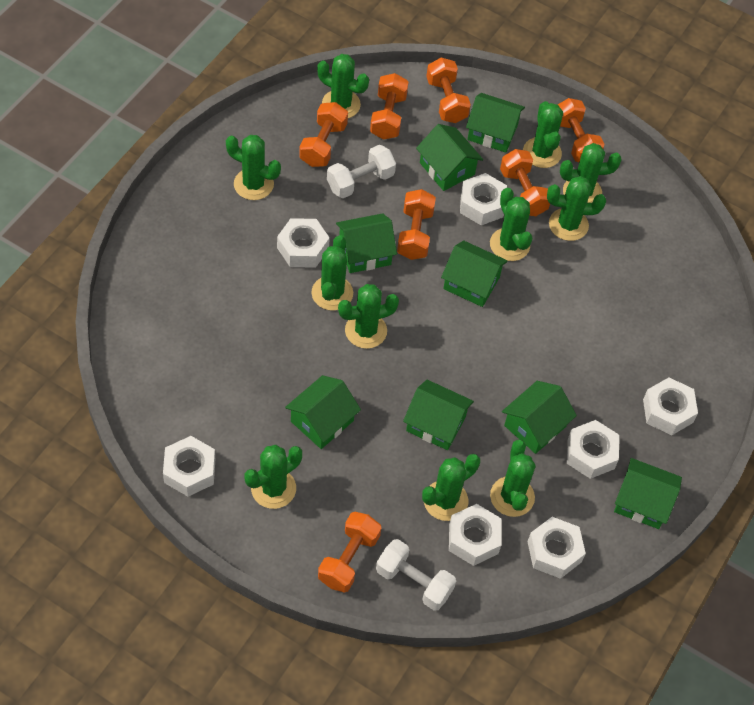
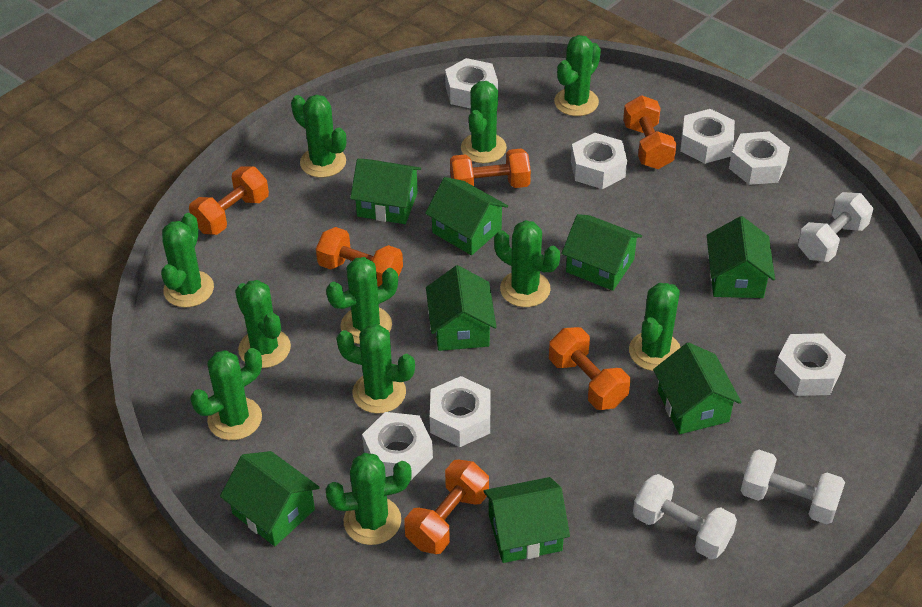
orange dumbbell: [299,102,348,167] [318,512,381,593] [370,73,408,140] [397,189,436,260] [426,58,471,123] [500,149,550,216] [558,98,605,162] = 7 -> [189,166,269,235] [316,227,403,287] [404,460,489,554] [450,148,531,188] [549,327,630,410] [623,95,677,169] = 6
white dumbbell: [327,145,396,198] [376,539,456,611] = 2 -> [633,474,737,559] [741,450,845,524] [798,192,873,262] = 3

